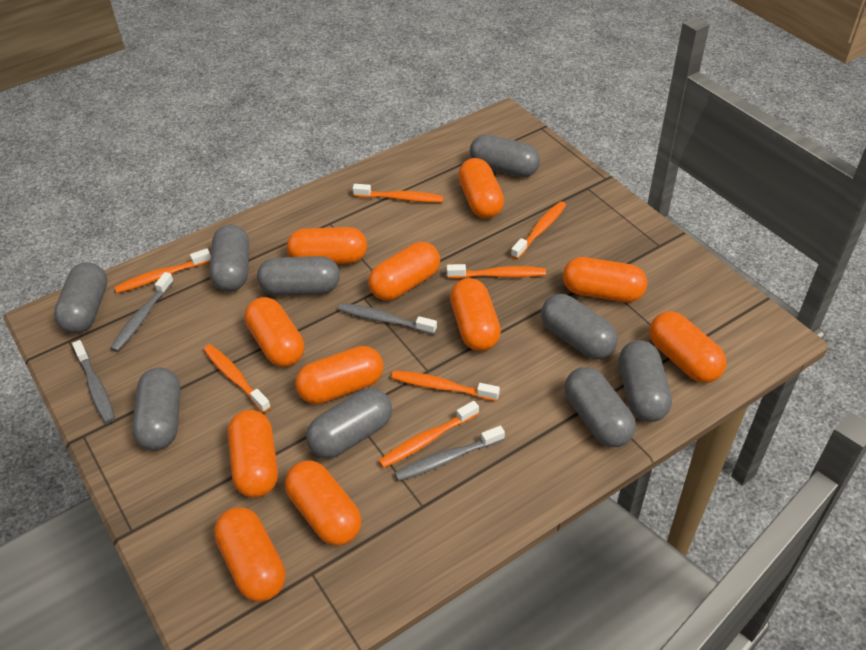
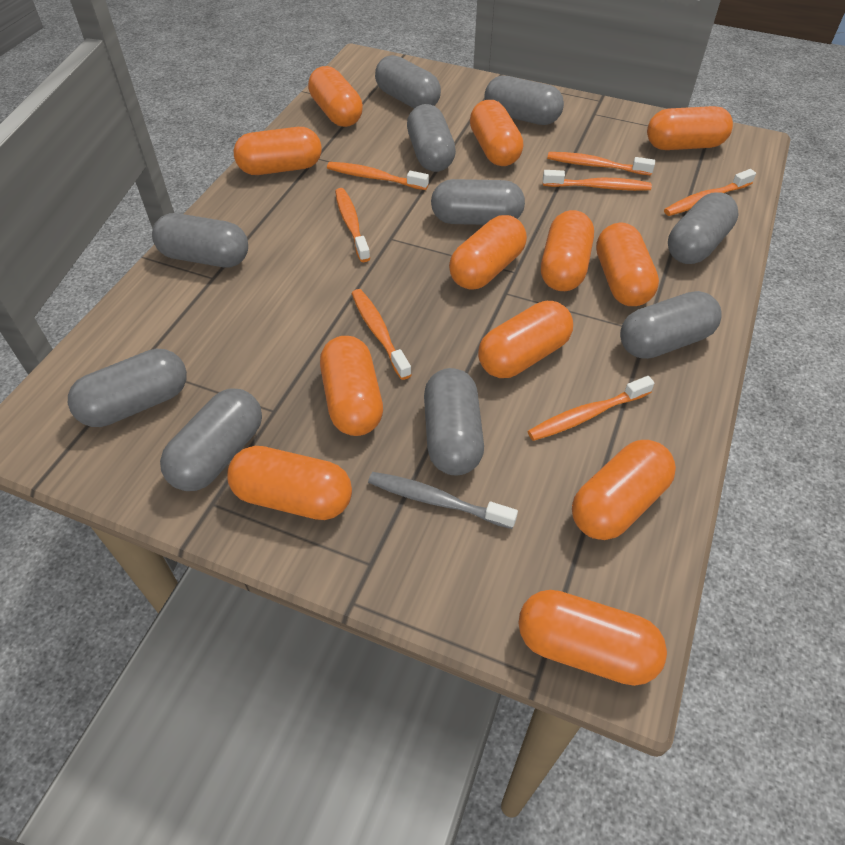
grey capsule: [54,262,107,333] [132,367,181,451] [210,224,249,292] [257,256,340,295] [306,388,392,458] [470,134,540,177] [541,294,618,359] [565,367,636,447] [619,340,672,422] = 9 -> [68,349,187,427] [152,213,248,268] [160,388,262,491] [375,55,441,108] [407,104,456,172] [424,368,484,475] [431,179,525,225] [485,75,564,125] [620,291,722,359] [668,192,739,264] = 10
grey toothbrush: [72,340,115,424] [110,272,174,352] [338,303,437,334] [395,426,505,481] = 4 -> [368,472,518,529] = 1
orange capsule: [214,507,285,602] [228,410,278,498] [244,297,304,367] [285,460,362,546] [287,227,367,264] [295,346,383,404] [368,242,440,301] [450,278,501,351] [458,158,504,218] [563,257,647,302] [649,311,726,383] = 11 -> [227,446,352,520] [233,127,322,175] [308,66,363,127] [320,336,383,436] [449,215,527,290] [470,100,523,166] [478,301,573,378] [518,590,667,686] [541,210,594,291] [572,440,676,540] [596,223,659,306] [647,106,733,150] = 12

